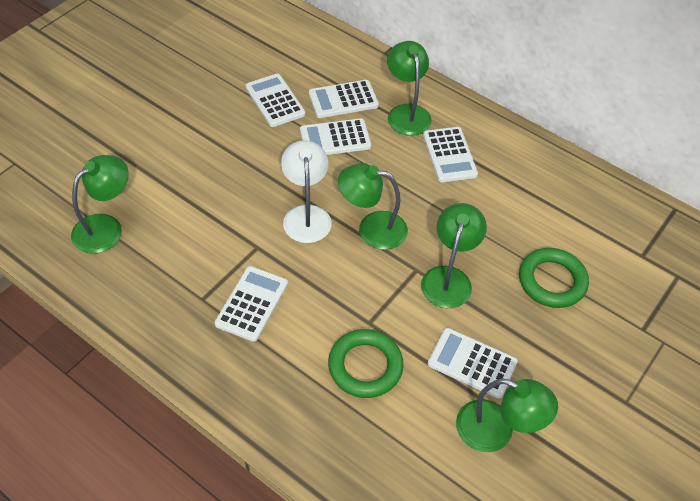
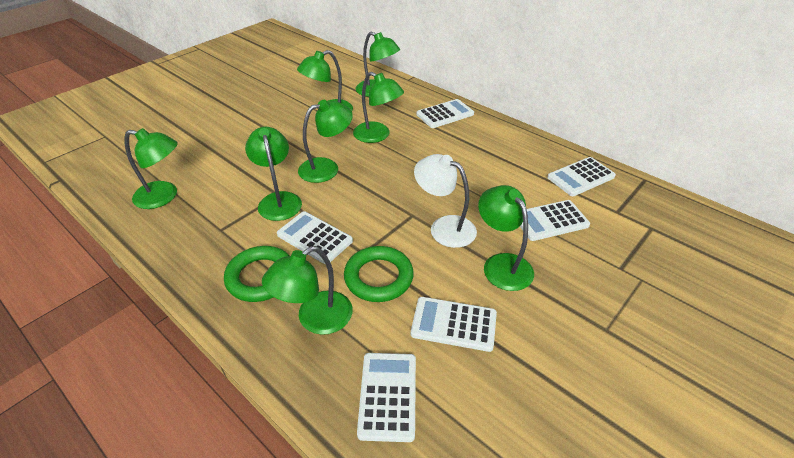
green lamp: [71,155,129,254] [338,163,408,250] [387,41,432,136] [421,203,487,308] [456,378,558,452] = 5 -> [124,128,178,209] [245,127,302,221] [262,246,353,335] [297,50,353,111] [298,100,353,183] [353,72,404,143] [356,32,400,97] [478,185,534,291] = 8

